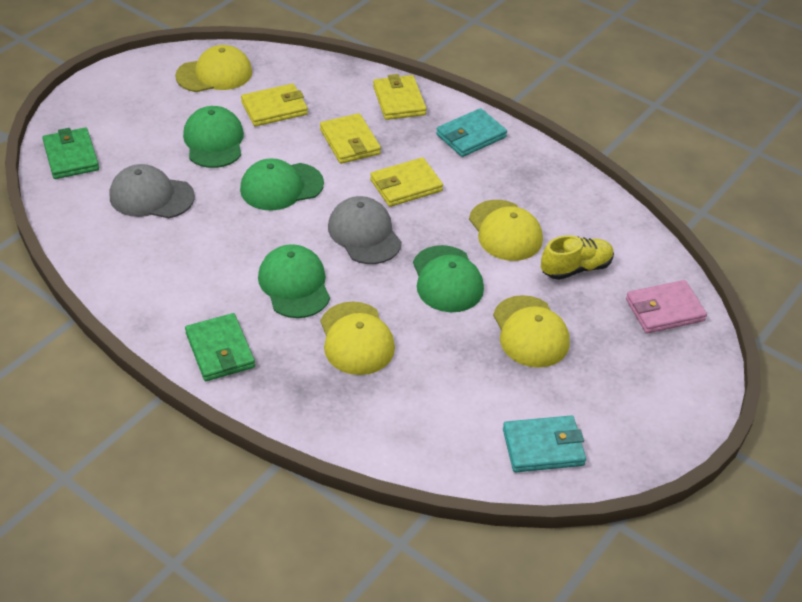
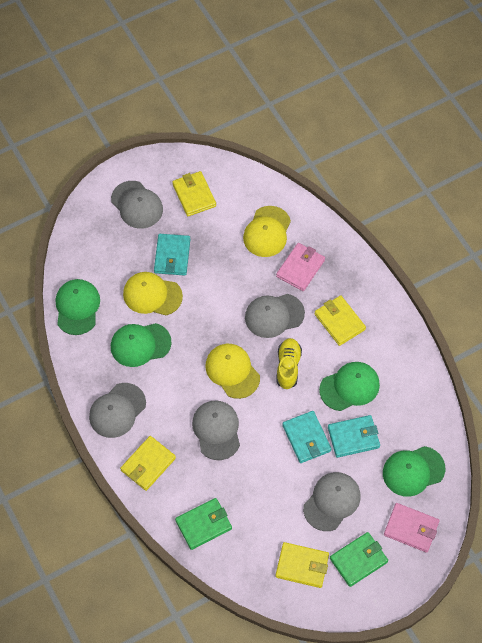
grey cap: [110,164,195,218] [328,196,402,264] = 2 -> [89,383,146,438] [111,181,163,229] [192,401,240,460] [245,294,305,338] [303,472,361,531] = 5
pink wallet: [626,280,707,334] = 1 -> [276,243,325,291] [384,503,440,553] = 2
turquoise wallet: [436,108,507,157] [503,415,586,472] = 2 -> [154,234,190,276] [282,411,331,463] [328,415,380,458] = 3
yellow cap: [175,45,252,92] [320,302,395,375] [469,200,543,261] [493,295,570,368] = 4 -> [123,272,183,315] [205,344,260,399] [243,206,291,257] = 3

